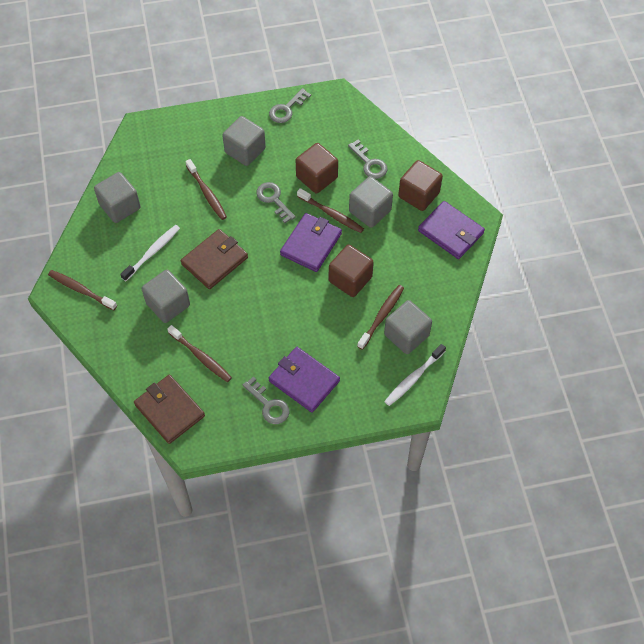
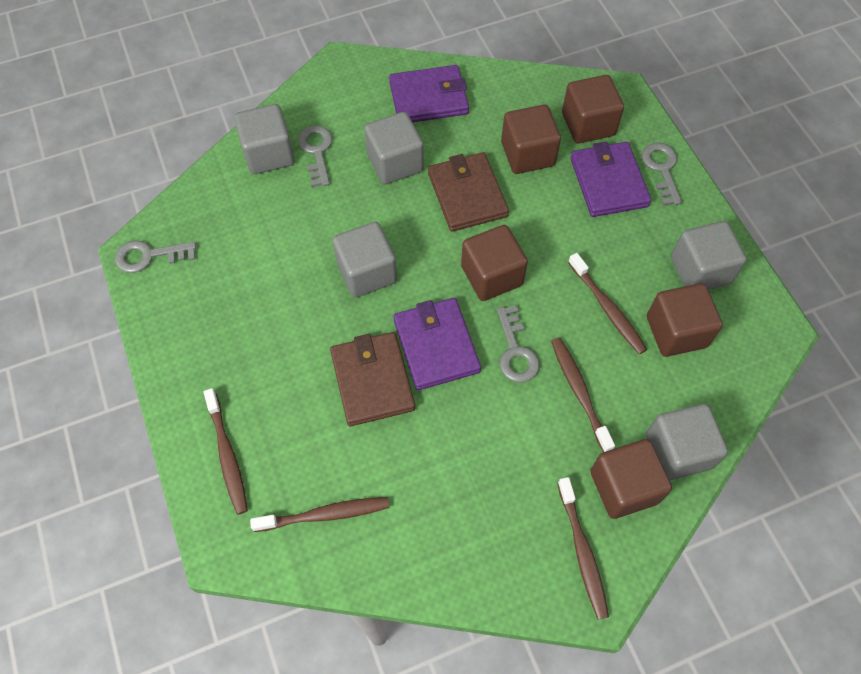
brown cube: [296,143,338,194] [329,245,374,297] [398,160,443,211] = 3 -> [461,225,528,301] [501,105,561,174] [562,75,624,143] [590,439,672,519] [647,283,723,357] = 5
white toothbrush: [120,225,180,281] [384,344,446,406] = 2 -> none = 0

